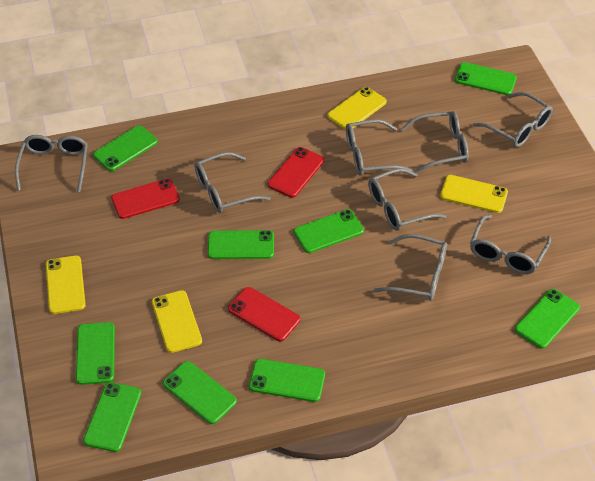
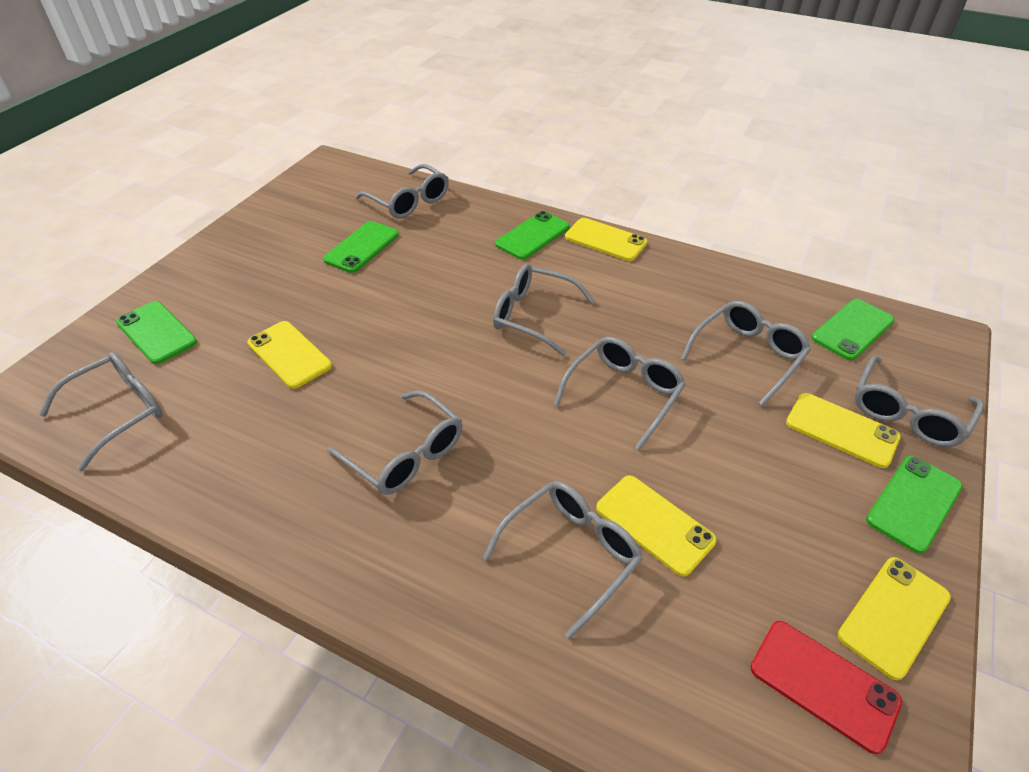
green phone: [76,322,115,385] [83,382,141,452] [93,125,158,171] [163,361,237,424] [208,230,274,259] [249,359,325,402] [294,209,364,253] [455,62,517,95] [515,289,580,349] = 9 -> [116,301,197,364] [323,221,399,273] [495,211,570,260] [812,299,895,360] [866,456,962,554] = 5
red phone: [111,178,180,219] [228,287,300,341] [268,147,324,198] = 3 -> [750,621,902,754] = 1
yellow phone: [46,256,86,314] [152,290,202,353] [327,87,387,130] [440,175,508,213] = 4 -> [247,321,332,389] [565,218,648,261] [596,475,717,576] [786,393,901,468] [838,557,951,680] = 5

